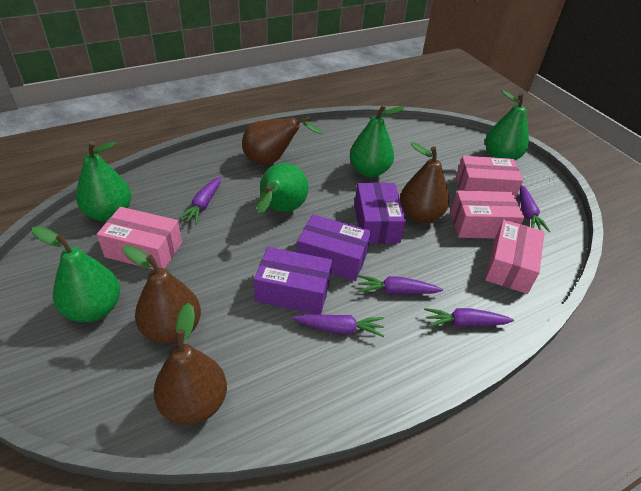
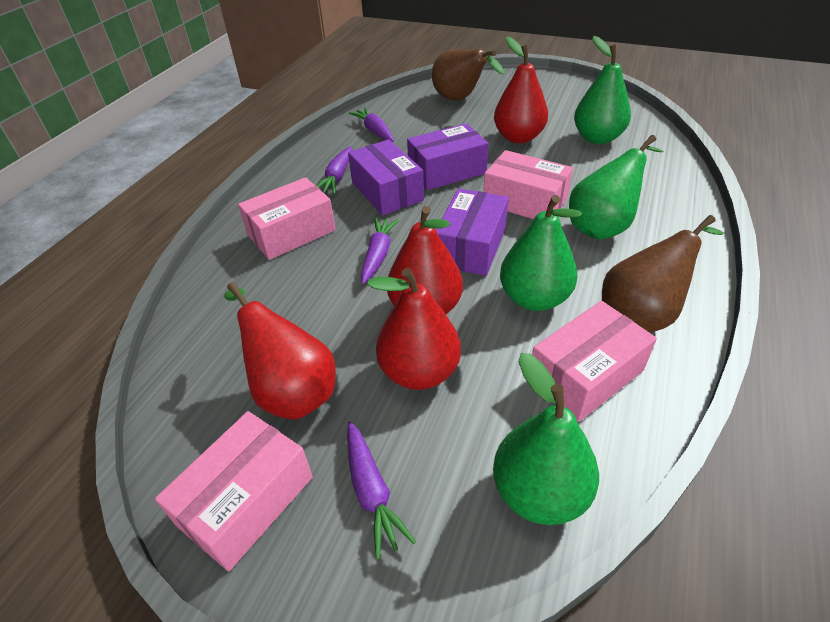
brown pear: [123,245,201,344] [154,303,227,425] [242,117,323,165] [400,142,449,223] = 4 -> [432,49,505,100] [602,215,724,333] = 2
green pear: [32,226,120,322] [76,141,131,221] [257,163,309,213] [350,105,405,177] [485,90,529,160] = 5 -> [493,353,599,525] [500,195,582,311] [569,135,663,240] [574,36,631,144] = 4
purple carrot: [178,177,221,224] [292,314,384,337] [358,275,443,294] [424,308,514,327] [520,185,550,232] = 5 -> [317,146,353,194] [347,421,416,559] [349,107,394,142] [361,217,399,284] = 4
red pear: none = 0 -> [224,282,336,420] [367,268,461,390] [387,206,463,314] [494,37,548,143] = 4

